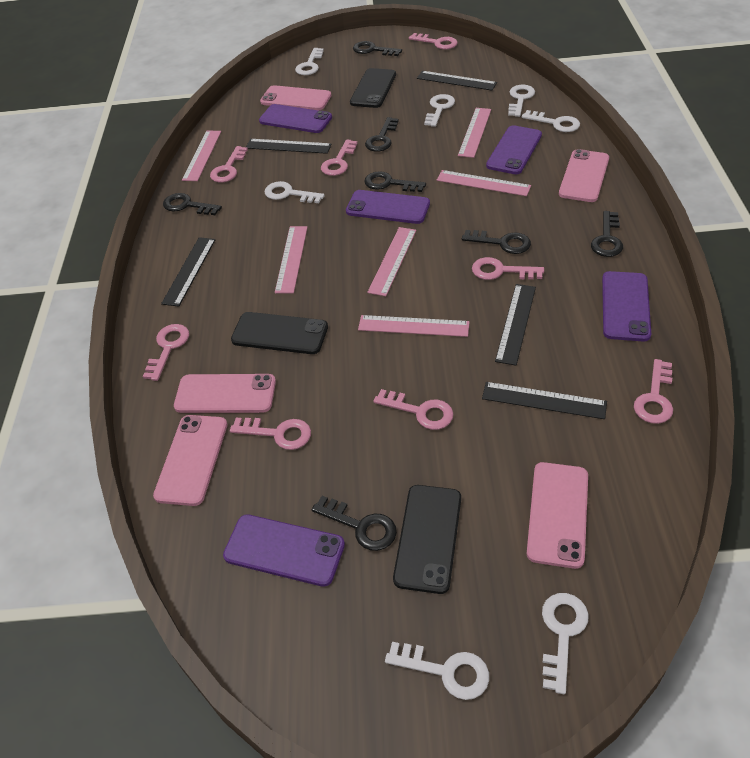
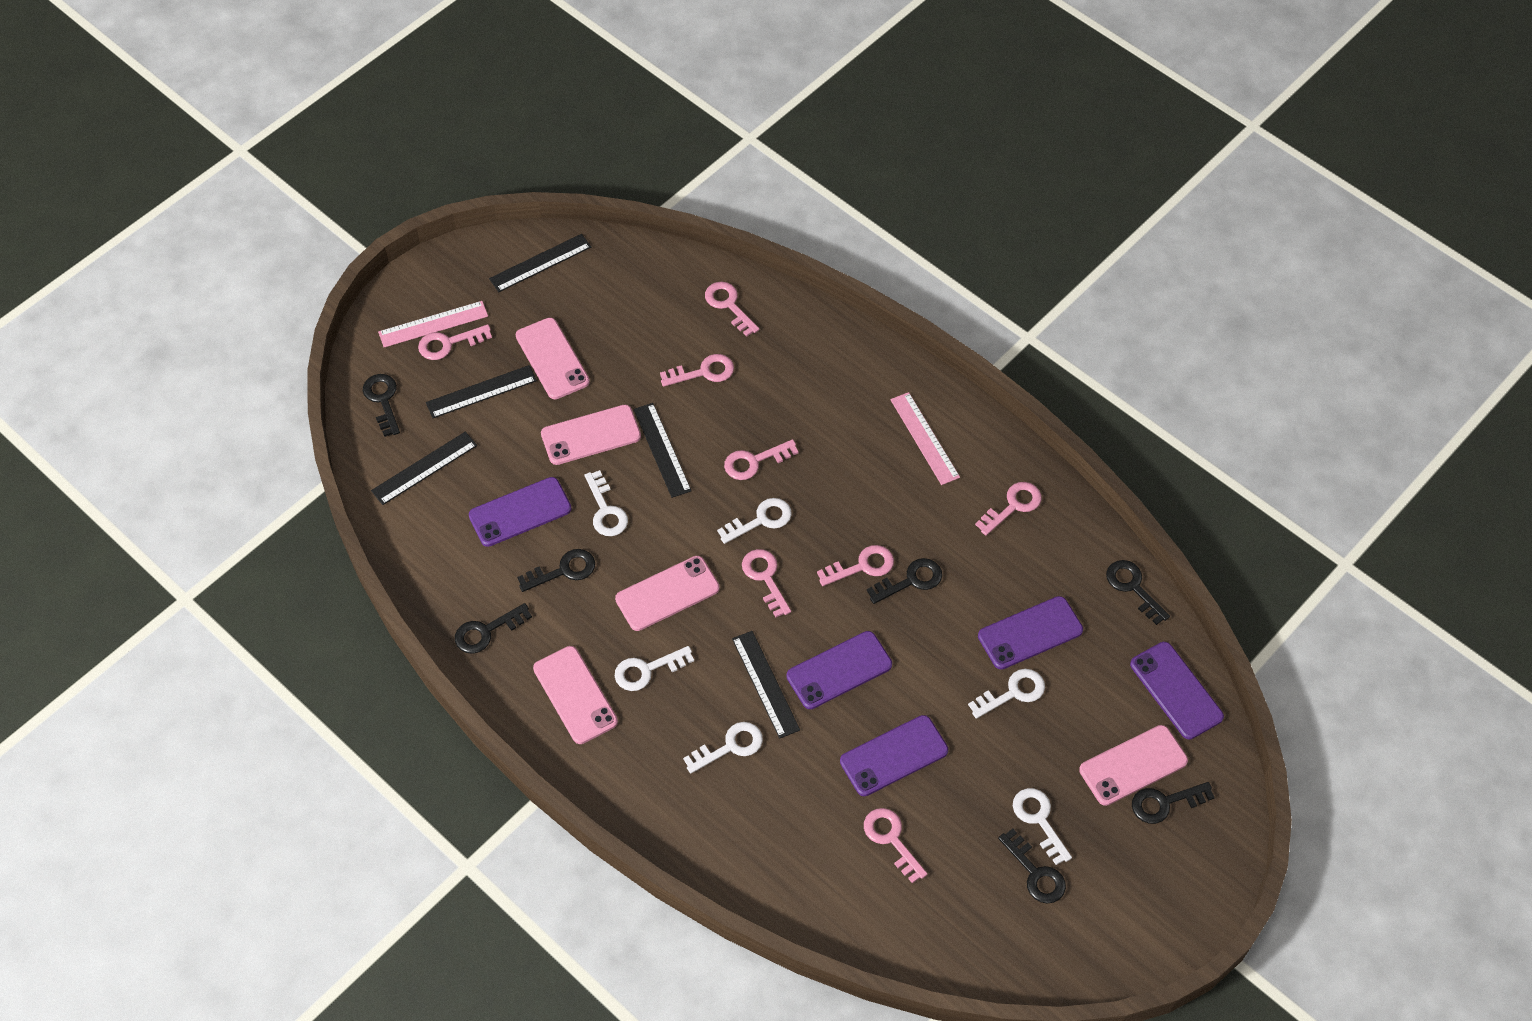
black phone: [231,312,328,354] [350,68,396,108] [393,485,461,594] = 3 -> none = 0
pink ruler: [182,131,221,181] [275,226,307,293] [358,315,469,337] [367,227,416,296] [437,170,531,196] [458,108,491,158] = 6 -> [378,301,488,347] [890,392,960,485] = 2
white key: [264,181,325,203] [295,48,324,75] [385,642,489,700] [424,94,455,127] [508,85,535,117] [522,110,580,132] [542,593,589,694] = 7 -> [584,470,628,536] [615,646,694,691] [683,722,763,774] [717,498,792,544] [968,669,1045,719] [1013,788,1072,865] = 6

